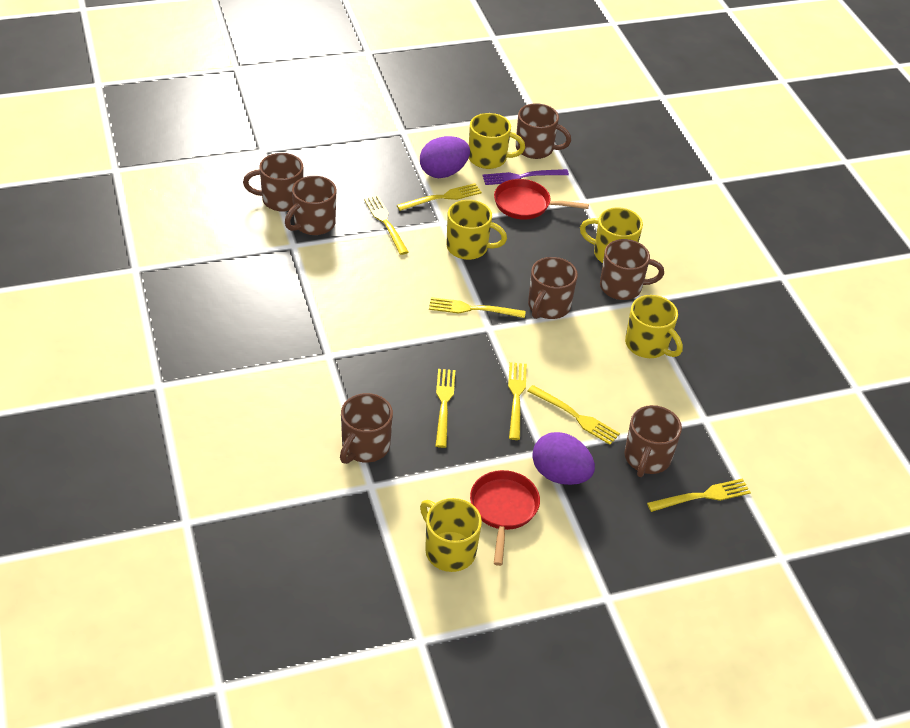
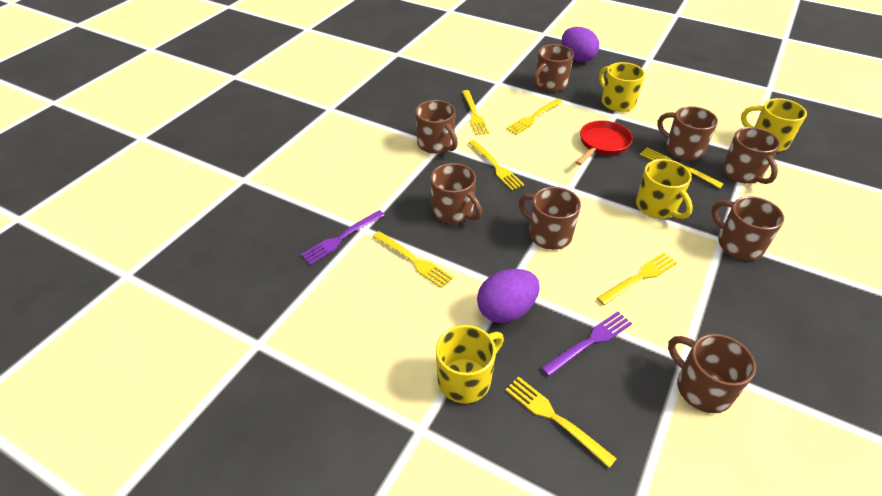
brown mug: [243,153,303,212] [285,176,337,235] [340,393,393,464] [516,103,571,159] [528,257,578,319] [600,239,664,300] [625,405,682,477] = 7 -> [415,100,458,154] [430,163,482,224] [519,187,581,250] [534,44,574,92] [657,106,718,161] [668,334,756,413] [711,196,784,260] [722,127,780,184] = 8
purple fork: [482,169,569,185] = 1 -> [301,210,385,265] [541,312,632,376] = 2
red pan: [470,470,540,566] [494,179,589,220] = 2 -> [575,120,633,165] = 1
yellow mug: [420,498,482,572] [446,200,507,260] [469,113,525,169] [580,207,643,263] [625,295,683,358] = 5 -> [436,325,504,404] [599,62,645,112] [636,159,693,219] [741,98,807,152] = 4

